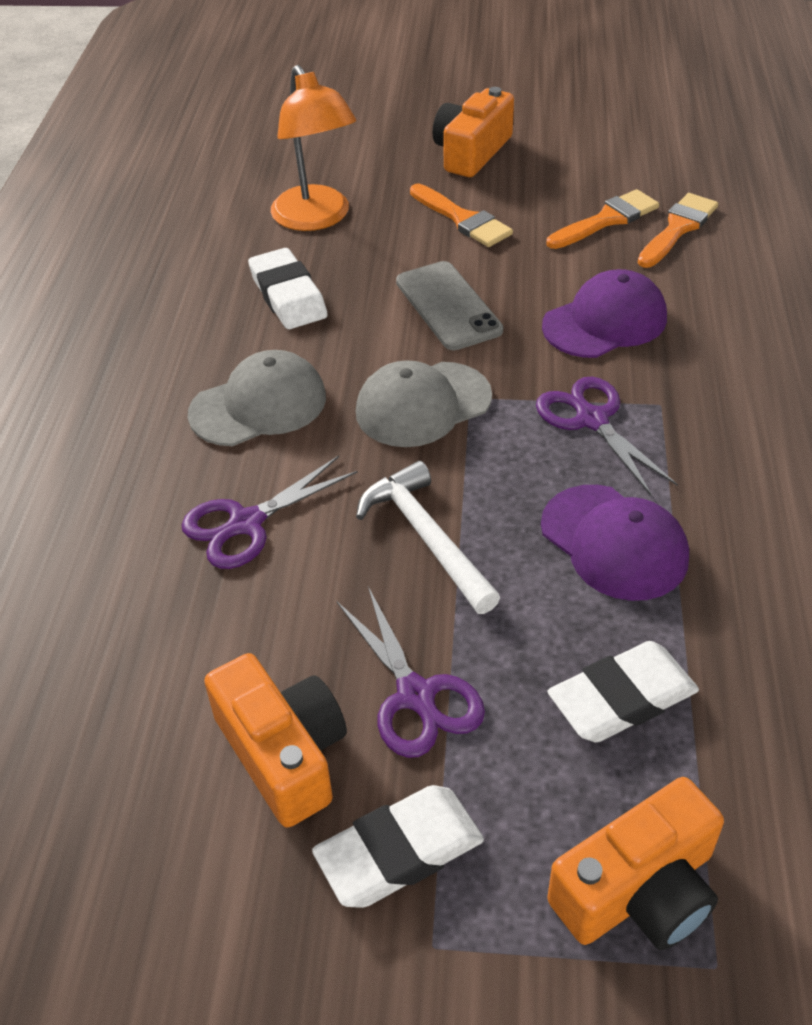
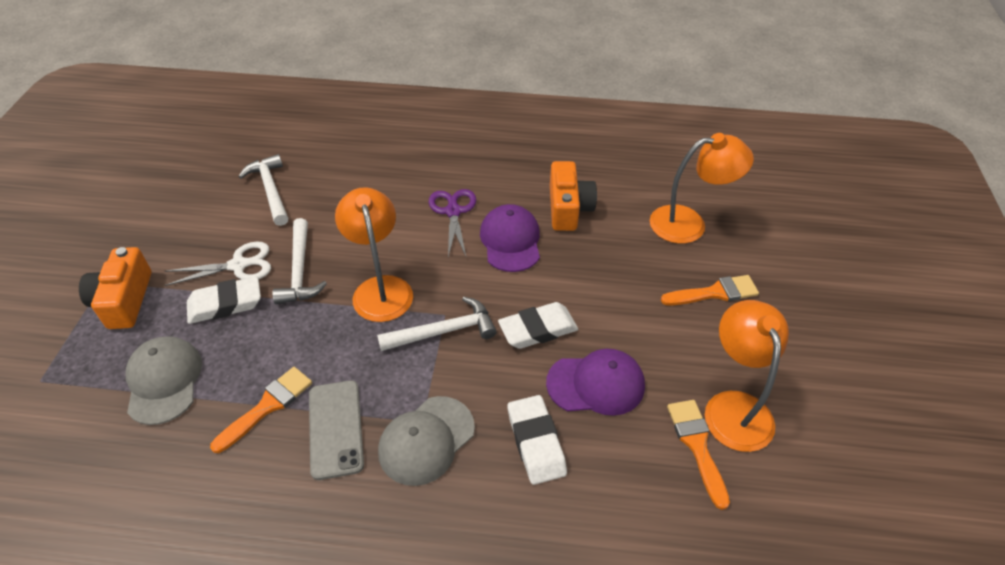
orange camera: [204,653,347,828] [433,87,514,177] [547,777,724,950] = 3 -> [79,247,152,329] [550,161,597,231] = 2
orange lamp: [271,65,356,231] = 1 -> [335,187,413,322] [650,133,754,244] [705,300,789,452] = 3
purple scissors: [181,456,358,569] [337,587,485,758] [536,377,678,495] = 3 -> [429,189,476,257] = 1
white hammer: [356,461,500,614] = 1 -> [239,154,288,226] [272,218,327,304] [377,297,497,351] = 3
white scissors: none = 0 -> [165,242,271,286] = 1

